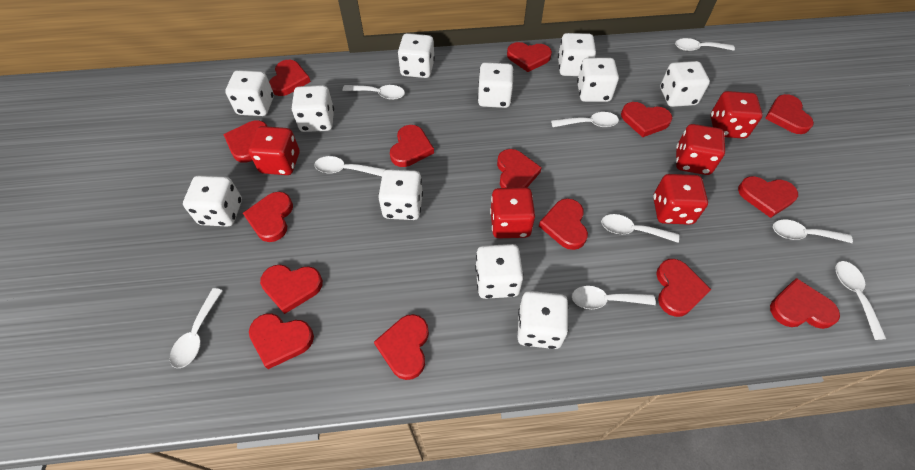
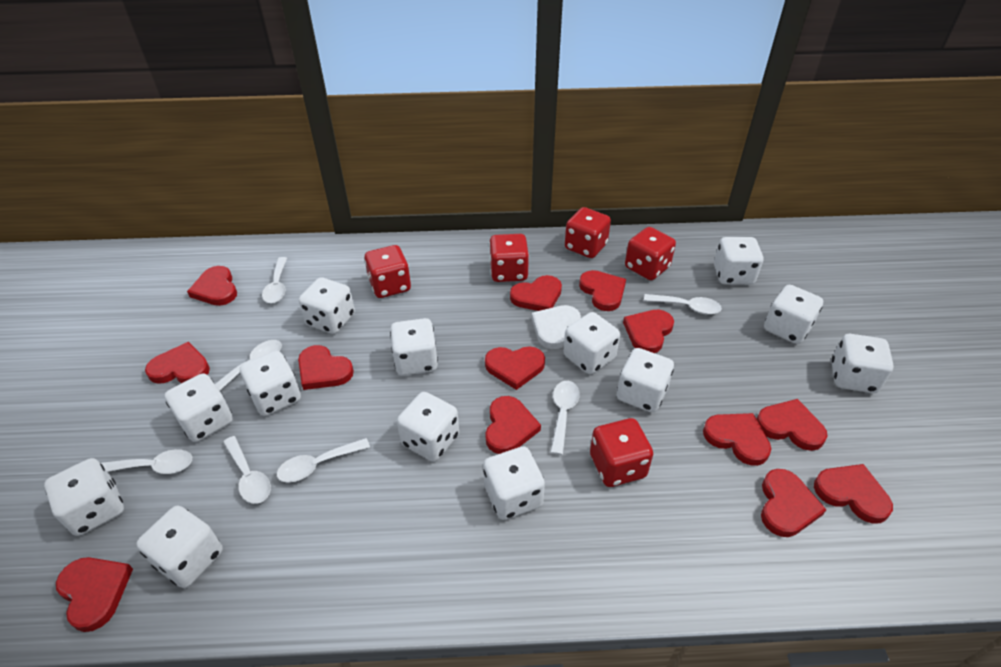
red heart: [223,121,268,163] [243,192,293,242] [249,313,314,369] [260,265,323,314] [269,60,311,96] [374,314,429,380] [390,125,434,167] [497,149,542,188] [507,42,552,72] [539,198,588,250] [621,102,673,137] [656,259,711,317] [738,176,798,218] [765,94,814,134] [770,278,840,329] = 15 -> [56,557,133,632] [145,342,210,384] [187,266,237,306] [298,345,354,390] [485,346,545,390] [485,396,541,454] [510,275,562,311] [579,270,626,311] [623,310,674,353] [703,413,771,466] [757,399,827,451] [761,469,827,537] [814,464,893,524] = 13
white dice: [183,176,242,227] [225,70,274,116] [292,85,334,132] [378,169,423,220] [398,33,435,78] [475,244,524,299] [478,62,514,108] [517,291,569,349] [558,33,596,76] [577,58,619,102] [660,61,710,107] = 11 -> [44,458,124,536] [136,506,223,588] [165,373,233,442] [240,350,301,416] [299,277,355,334] [390,318,438,376] [397,392,459,462] [483,447,545,520] [563,312,620,374] [617,348,674,412] [714,237,763,285] [764,285,823,344] [832,334,894,393] = 13
white heart: none = 0 -> [532,305,581,349] = 1
white spoon: [170,288,223,368] [314,156,386,176] [343,85,405,100] [551,112,619,127] [572,286,656,309] [601,214,679,243] [675,38,735,51] [773,220,853,243] [835,261,886,340] = 9 -> [101,449,192,474] [215,340,282,391] [223,436,271,504] [262,257,287,303] [277,438,370,483] [550,381,580,455] [644,294,722,315] = 7

